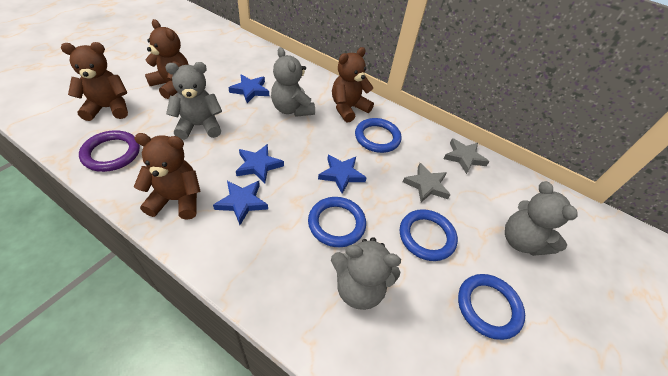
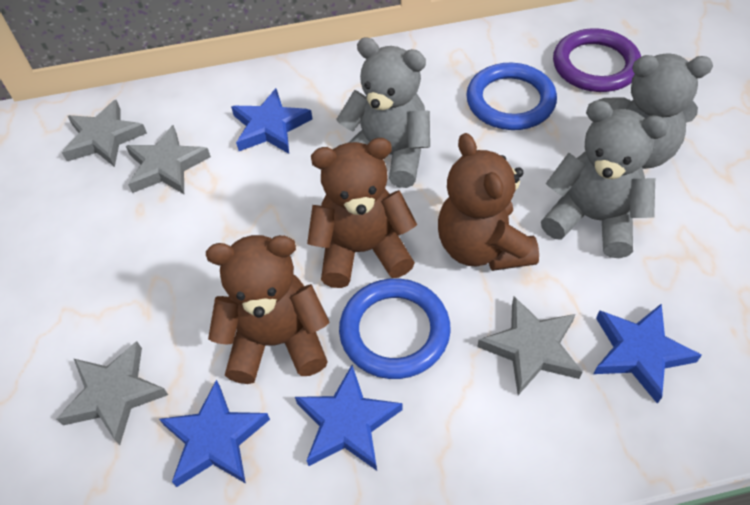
blue ring: [308,197,366,247] [355,118,402,153] [400,209,458,261] [458,274,525,340] = 4 -> [339,278,451,379] [466,63,557,130] = 2
brown teddy bear: [61,42,128,121] [134,133,201,220] [145,19,189,99] [332,47,374,123] = 4 -> [206,235,329,384] [307,138,417,288] [438,133,539,271] = 3
grey star: [403,163,451,202] [444,138,489,174] = 2 -> [57,341,168,445] [62,100,147,167] [126,125,211,194] [477,296,582,395] = 4
grey teddy bear: [165,62,222,140] [271,47,315,117] [331,237,401,310] [505,181,577,256] = 4 -> [336,37,430,188] [541,100,669,258] [599,53,713,169] = 3

